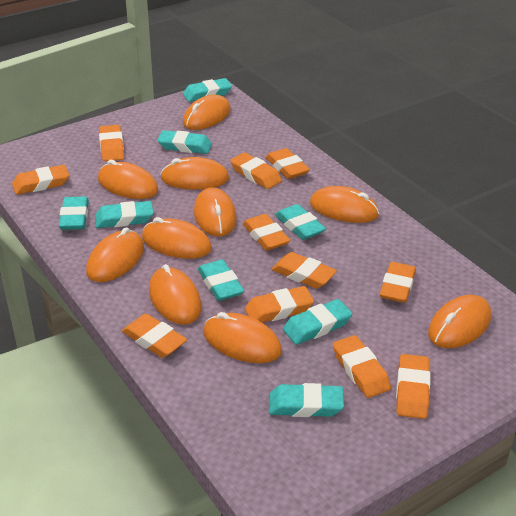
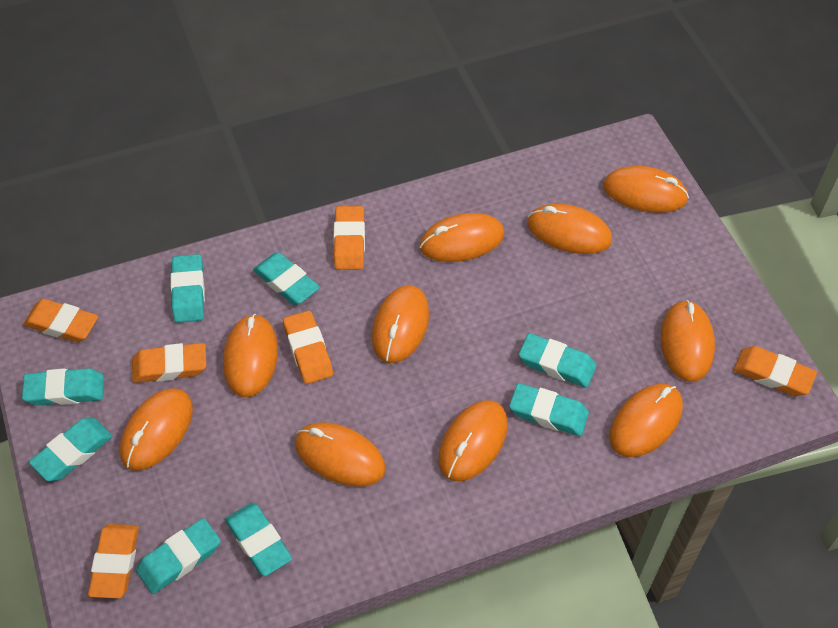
orange eraser: [12,165,69,195] [99,125,124,161] [122,314,187,358] [230,152,282,189] [242,214,290,251] [245,286,314,322] [265,148,310,179] [272,252,337,289] [333,335,391,398] [380,262,416,303] [396,354,430,419] = 11 -> [23,299,98,342] [88,524,139,599] [132,343,206,383] [283,311,333,384] [333,206,365,270] [734,346,817,396] = 6

